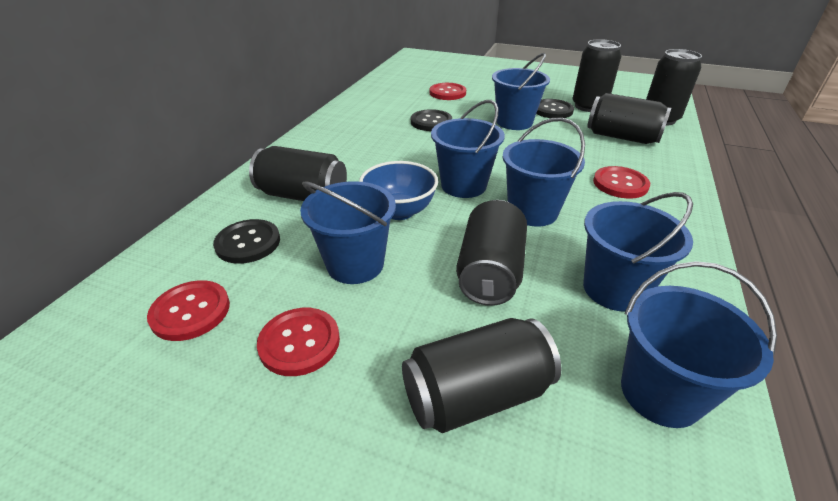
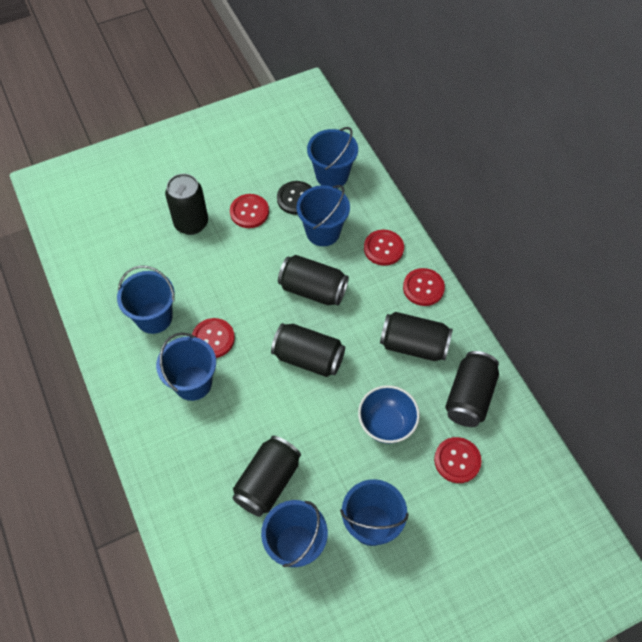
black button: [213,219,280,264] [411,109,452,131] [536,99,574,118] = 3 -> [277,181,312,215] = 1
red button: [147,280,230,341] [257,308,340,376] [430,83,466,100] [593,166,650,199] = 4 -> [192,318,235,358] [230,194,269,228] [364,230,404,266] [403,268,445,306] [434,437,482,483] = 5

